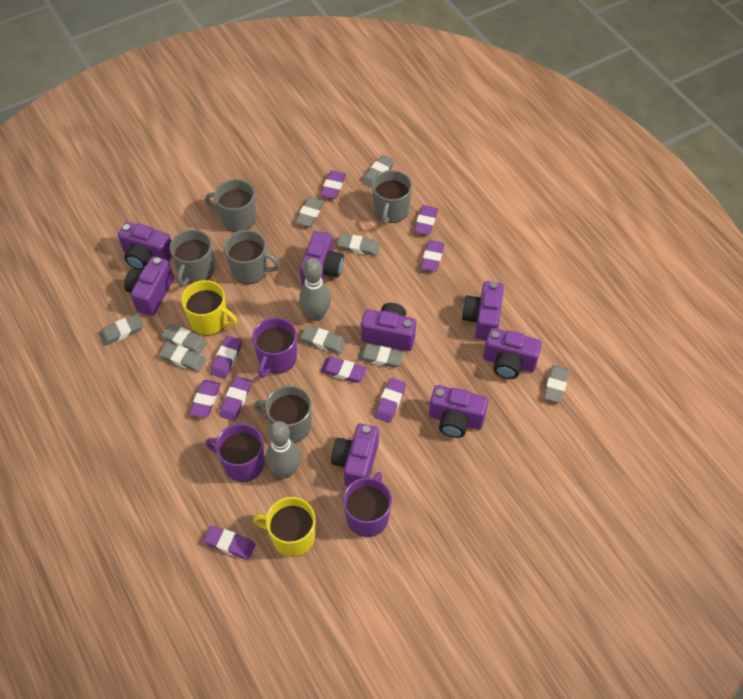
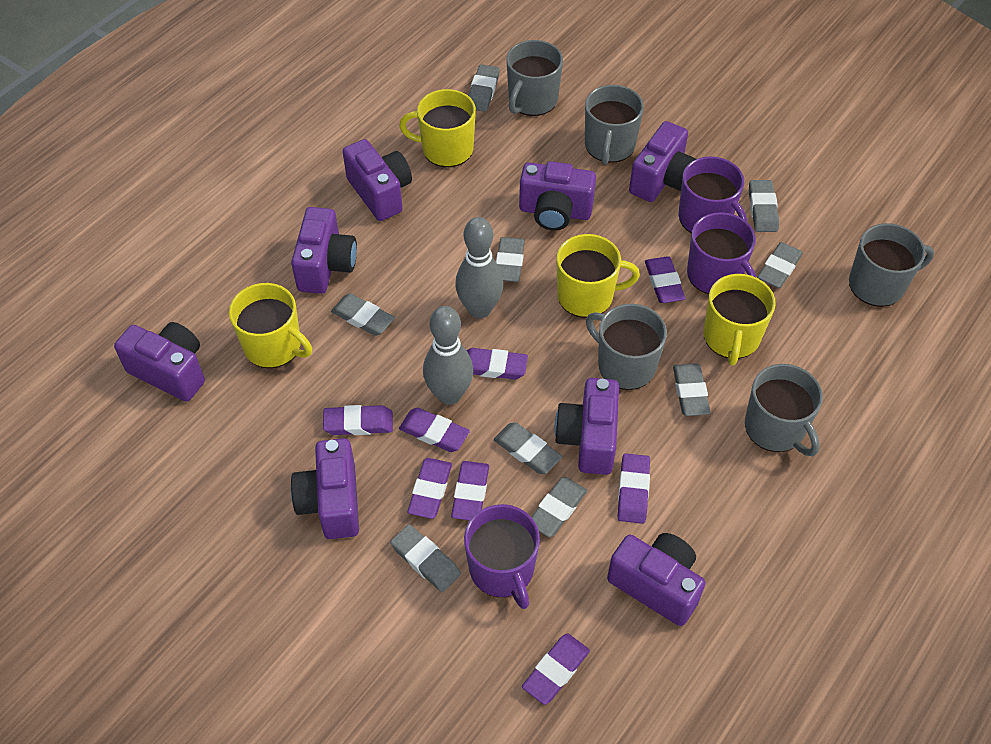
purple eraser: [189,380,221,418] [203,525,256,560] [210,336,242,379] [220,376,251,421] [320,170,346,199] [321,357,367,383] [375,378,406,423] [414,205,438,235] [421,240,445,271] = 9 -> [323,405,393,435] [399,408,470,452] [407,458,452,519] [451,461,489,520] [467,348,528,380] [522,633,590,705] [618,453,650,524] [645,256,685,303] = 8
yellow mug: [181,280,237,336] [253,497,315,557] = 2 -> [229,283,312,368] [399,89,476,167] [556,234,640,318] [703,274,776,366] = 4

